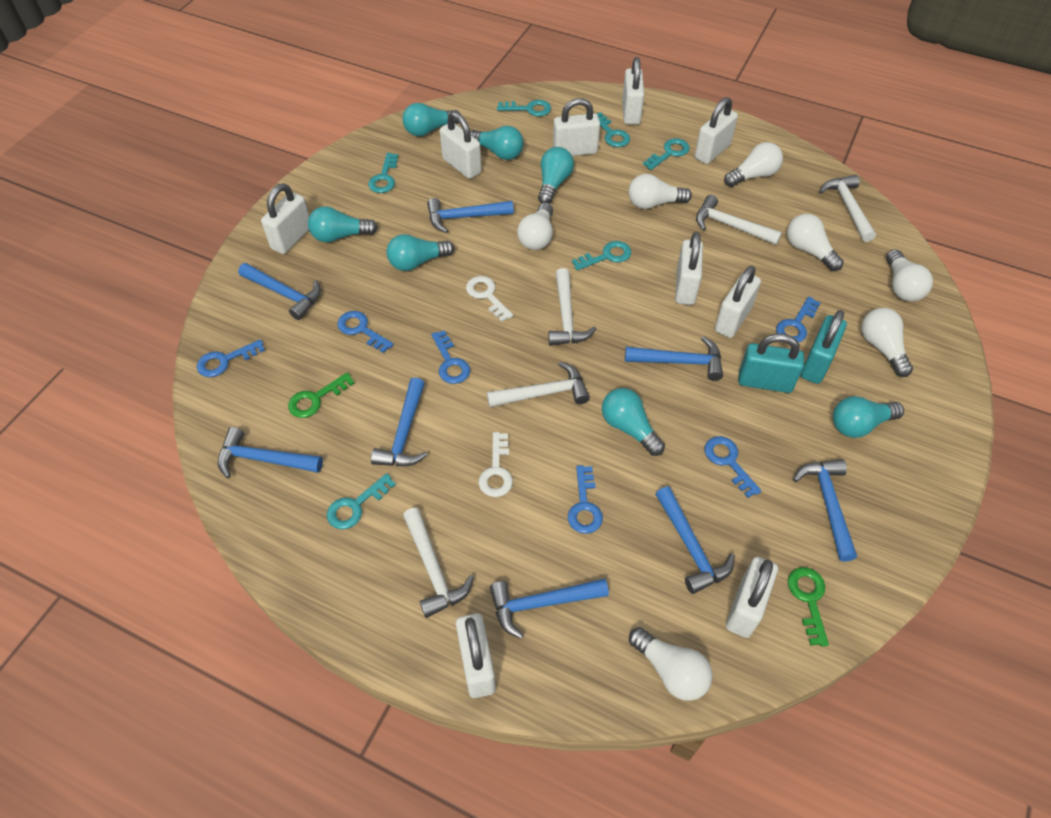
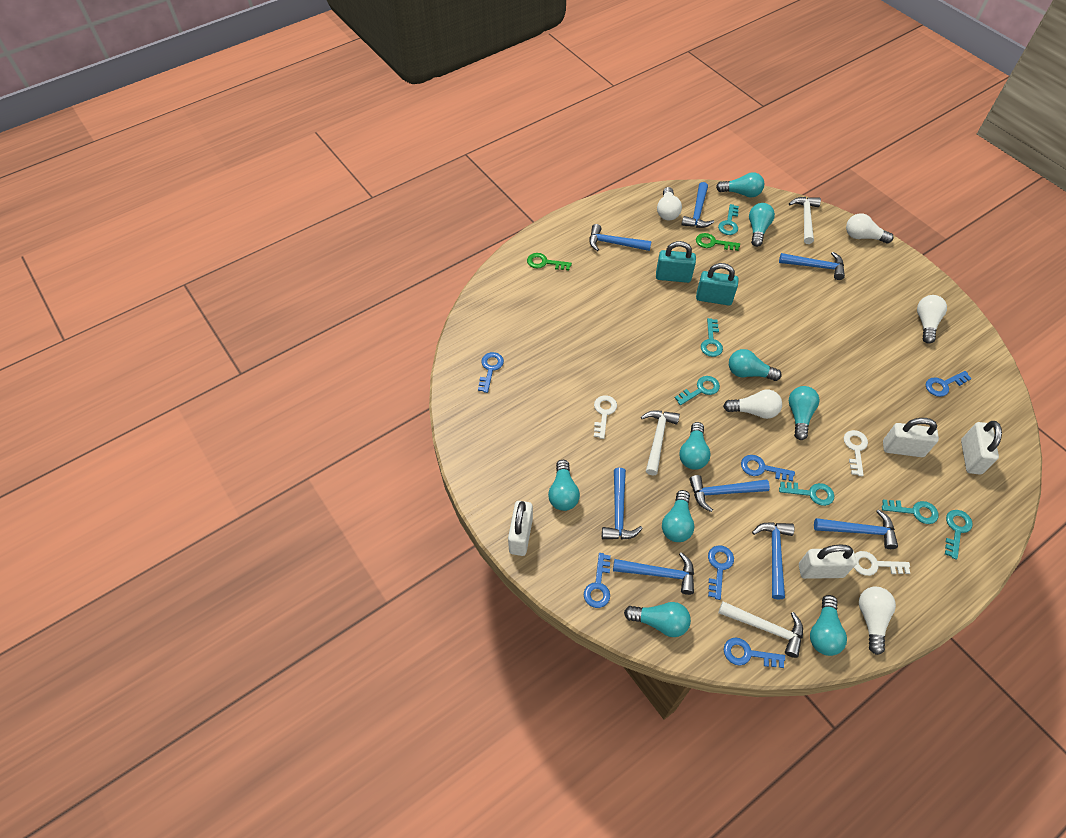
turquoise light bulb: [308,206,378,242] [386,234,455,271] [402,103,460,136] [470,126,524,160] [538,147,574,204] [602,388,665,456] [833,396,904,438] = 7 -> [548,460,580,511] [624,602,691,637] [662,490,695,542] [679,422,710,470] [716,172,764,198] [729,349,782,381] [749,203,775,247] [789,386,819,440] [810,595,847,656] = 9
white hammer: [403,508,474,618] [487,362,590,407] [548,268,596,346] [696,195,782,245] [819,175,876,242] = 5 -> [641,410,680,475] [718,601,803,658] [789,197,821,244] = 3
white key: [466,276,513,322] [479,432,513,497] = 2 -> [594,395,617,439] [844,430,868,476] [854,551,910,576] = 3
white light bulb: [517,203,553,250] [628,174,692,209] [629,627,713,701] [724,142,783,187] [787,214,844,271] [861,308,913,377] [886,249,933,301] = 7 -> [657,187,682,220] [723,390,782,419] [846,213,894,244] [859,587,896,655] [917,295,947,344] = 5
white padlock: [261,183,310,254] [440,112,482,179] [456,613,496,698] [553,98,600,156] [622,57,644,125] [675,232,703,305] [695,97,738,164] [715,266,761,338] [726,557,778,638] = 9 -> [508,501,533,556] [799,544,857,579] [883,418,939,457] [961,421,1002,475] = 4

